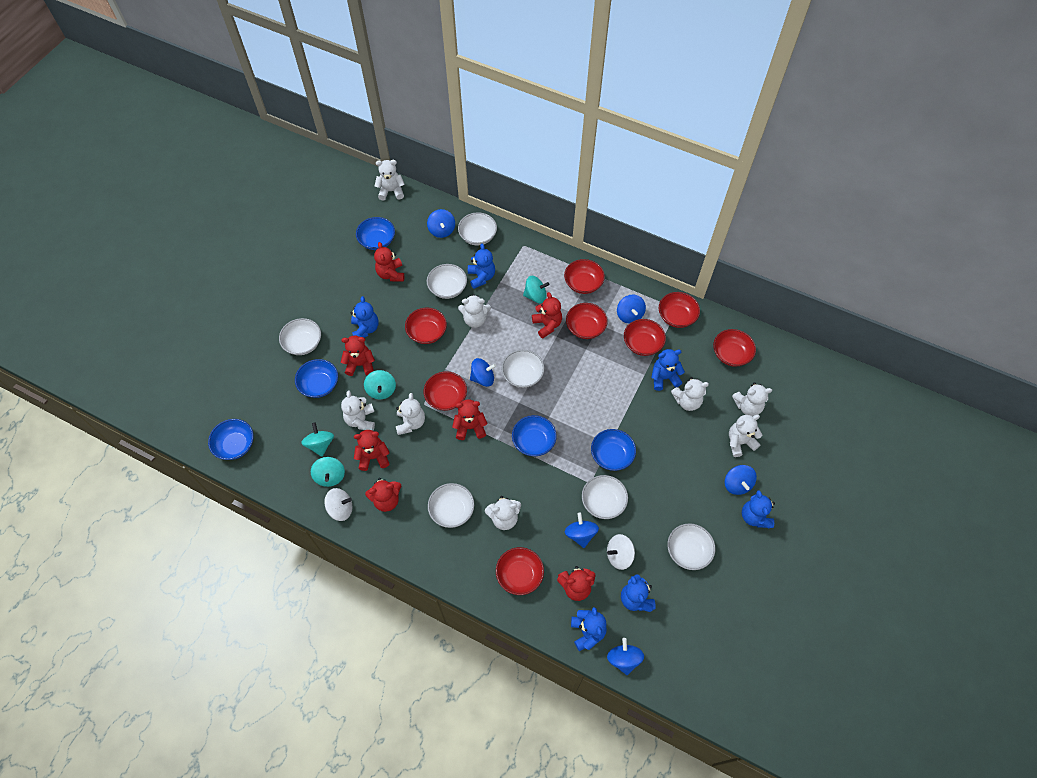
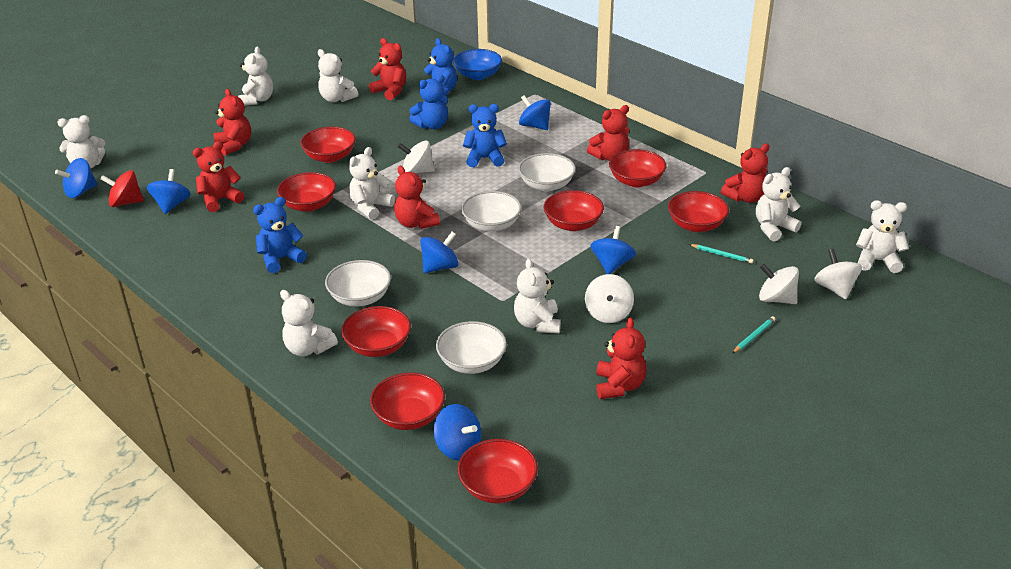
blue bowl: [208,419,254,460] [295,359,338,398] [356,217,395,250] [512,415,557,456] [591,429,636,471] = 5 -> [453,49,502,80] = 1
blue teddy bear: [350,296,379,338] [468,244,495,289] [571,607,607,651] [621,574,656,612] [651,349,685,391] [742,490,775,529] = 6 -> [253,197,307,273] [409,75,448,129] [424,38,457,96] [463,104,507,167] = 4
red spinning top: none = 0 -> [100,170,144,207] = 1
turquoise pencil: none = 0 -> [689,244,754,264] [732,316,776,354] = 2
turquoise spinning top: [301,423,334,457] [311,457,345,487] [364,370,396,399] [523,276,550,303] = 4 -> none = 0
white bowl: [279,318,321,355] [427,264,467,299] [428,483,474,528] [458,212,497,246] [501,350,544,388] [582,475,628,519] [667,523,715,570] = 7 -> [325,260,391,307] [436,321,507,374] [461,191,522,232] [518,153,576,191] = 4
white spinning top: [324,488,352,521] [607,534,635,570] = 2 -> [398,140,435,173] [585,274,634,323] [759,264,799,304] [814,249,862,299] = 4

